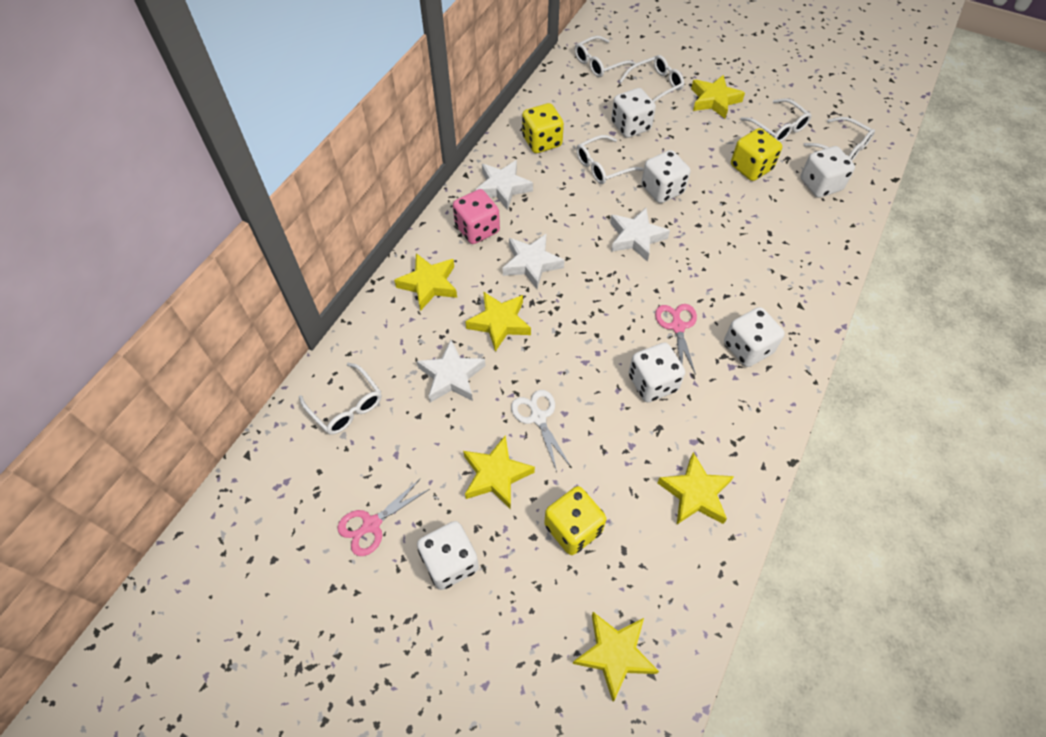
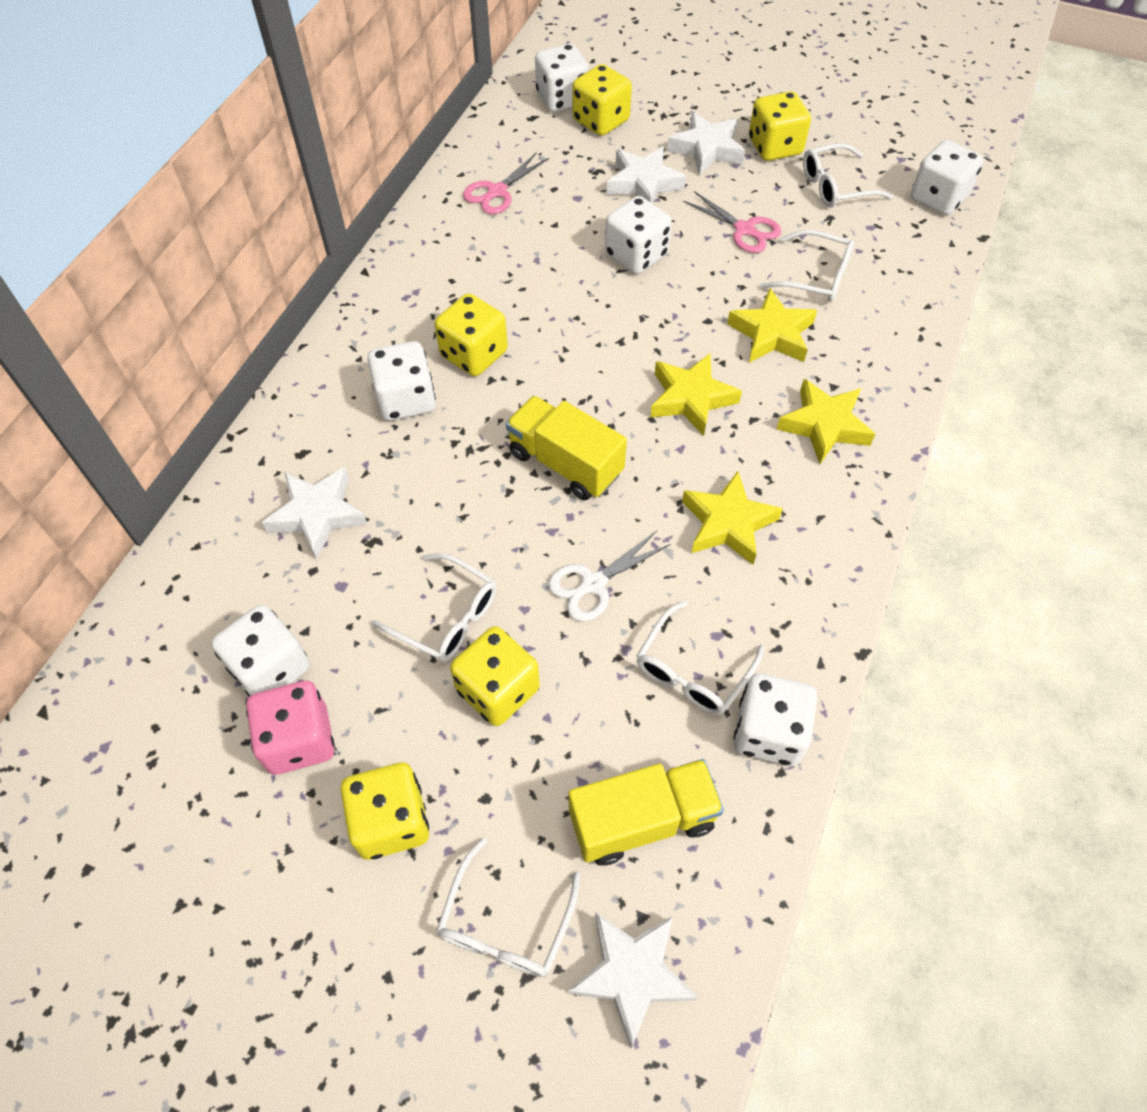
white glasses: [299,363,382,435] [575,36,636,77] [576,135,643,184] [619,55,684,102] [740,99,812,142] [804,117,875,161] = 6 -> [371,553,497,662] [437,837,581,977] [636,601,765,715] [760,230,854,302] [803,143,893,207] = 5
yellow dice: [522,103,564,153] [544,486,606,555] [731,128,782,181] = 3 -> [340,763,429,860] [434,293,508,376] [450,626,540,726] [573,64,632,136] [749,91,811,161] = 5
yellow star: [394,253,457,311] [463,436,535,509] [465,291,531,352] [573,612,659,701] [657,452,734,524] [691,75,745,119] = 6 -> [650,354,742,436] [682,471,783,565] [727,288,817,363] [777,379,875,464] = 4
yellow truck: none = 0 -> [506,396,627,500] [568,759,724,866] = 2

